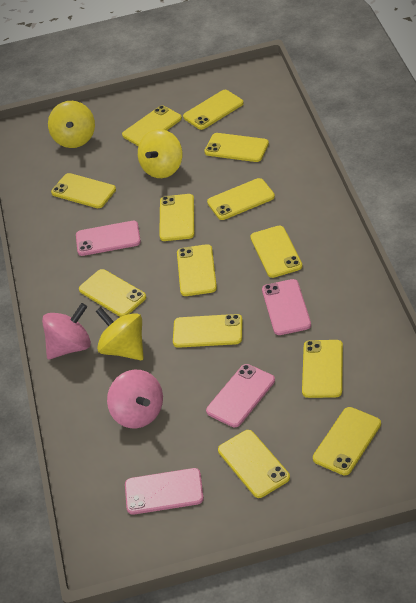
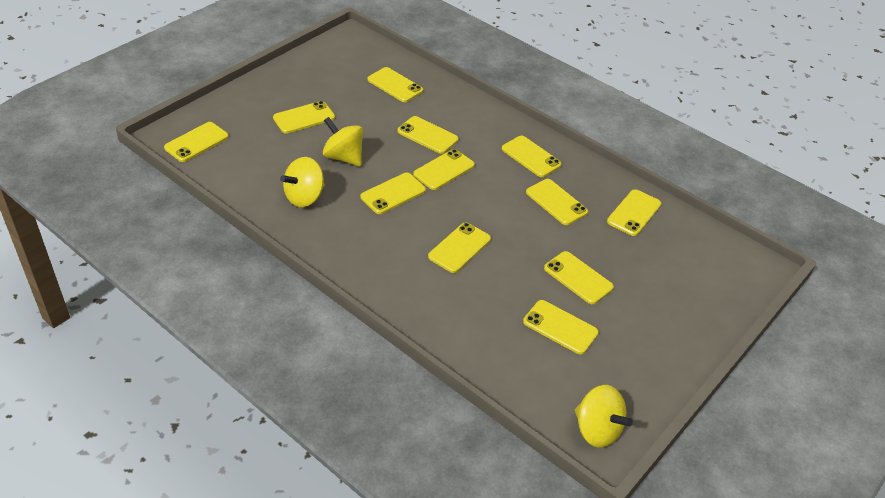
pink phone: [76,221,141,256] [125,468,204,515] [206,364,275,427] [262,279,311,335] = 4 -> none = 0
pink spinning top: [42,303,91,360] [107,370,163,428] = 2 -> none = 0
yellow phone: [51,173,116,208] [79,269,146,317] [122,105,182,146] [159,194,195,241] [173,314,243,348] [177,244,217,296] [183,90,244,130] [204,133,269,162] [207,178,275,220] [218,430,290,498] [250,226,303,278] [302,340,343,398] [313,407,381,475] = 13 -> [164,122,229,162] [273,101,335,134] [361,172,426,214] [368,67,423,102] [398,116,459,154] [413,149,475,190] [428,222,491,273] [502,136,562,177] [523,300,599,354] [526,179,588,225] [544,251,614,304] [607,189,662,236] = 12

